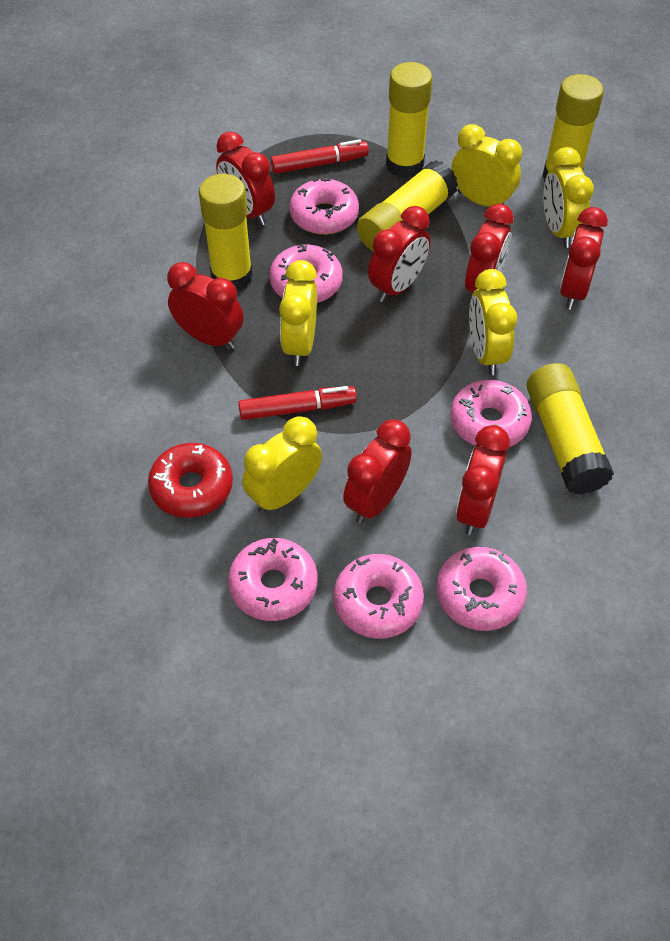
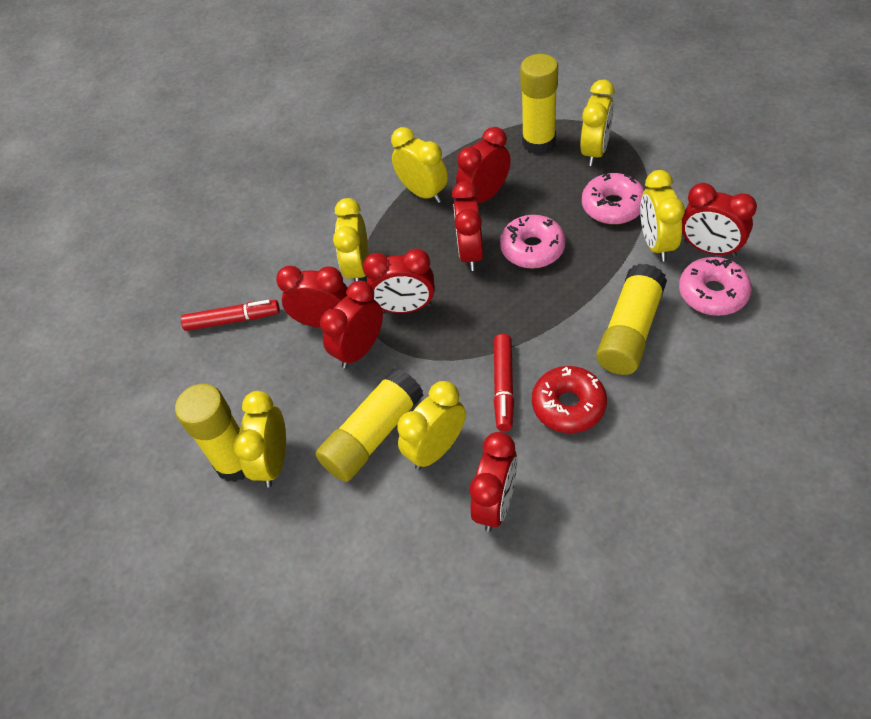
pink donut: [228,538,318,621] [269,244,343,303] [289,177,359,235] [334,554,424,639] [437,547,527,631] [450,380,532,447] = 6 -> [500,215,566,269] [582,173,644,224] [679,257,752,316] = 3
yellow clock: [242,416,322,514] [279,260,317,366] [451,124,522,207] [469,269,517,375] [543,147,594,248] = 5 -> [233,391,286,487] [333,198,369,282] [391,127,448,203] [397,381,466,470] [580,80,615,166] [640,170,685,262] = 6
yellow glue stick: [199,174,253,291] [357,160,458,252] [386,62,433,178] [527,363,614,494] [542,74,604,182] = 5 -> [175,384,246,482] [316,368,423,482] [520,54,558,154] [596,264,667,375] = 4

